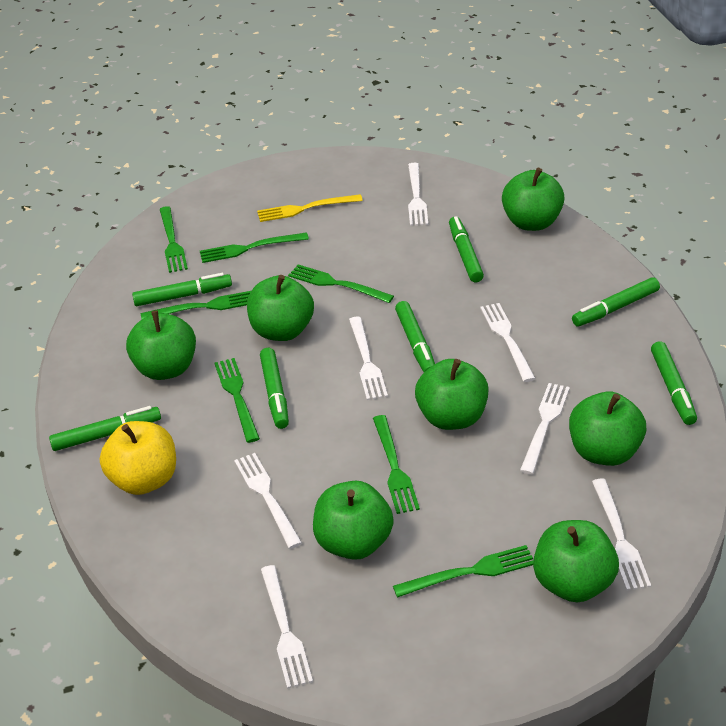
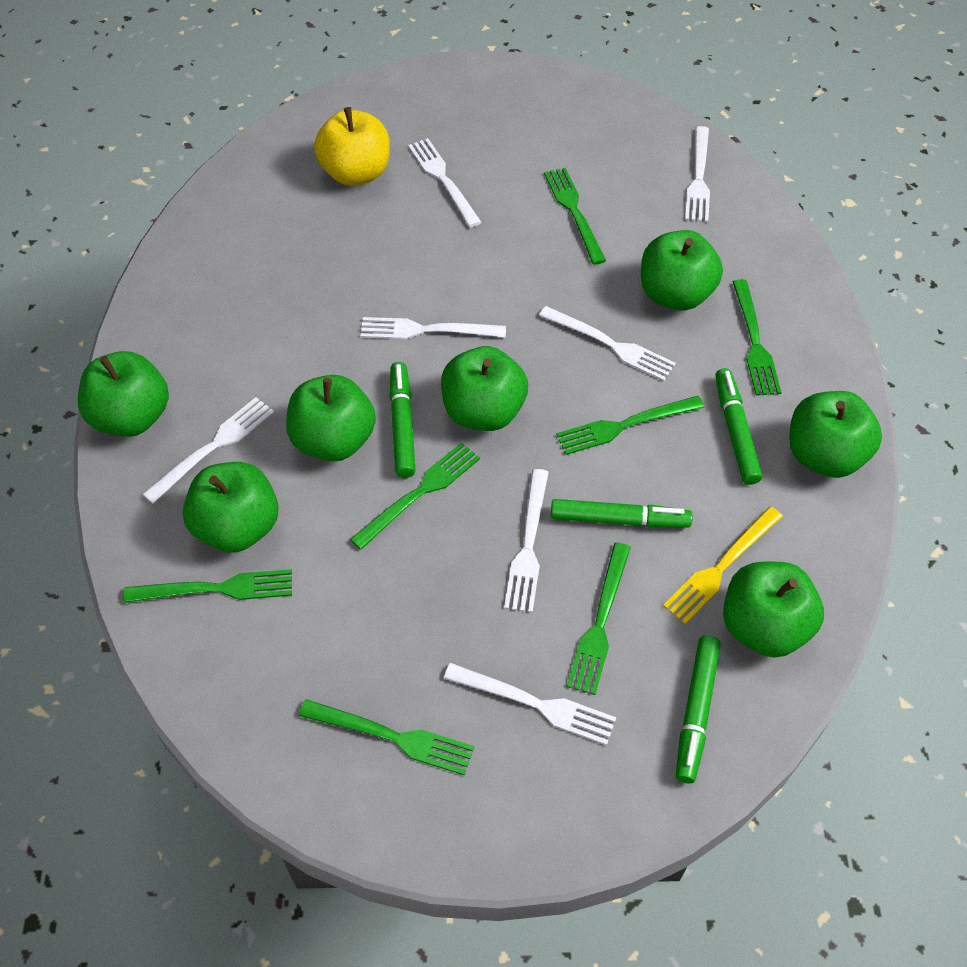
green marker: [49,406,161,451] [132,273,232,306] [260,348,289,429] [395,301,435,372] [449,216,484,282] [572,277,660,326] [651,341,697,425] = 7 -> [390,362,416,478] [551,499,693,528] [676,636,721,783] [715,368,762,485] = 4

